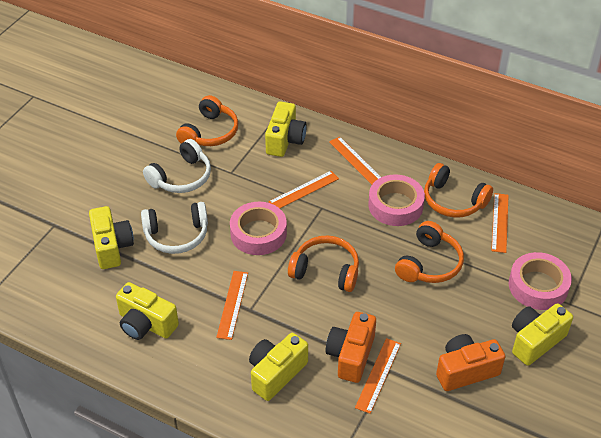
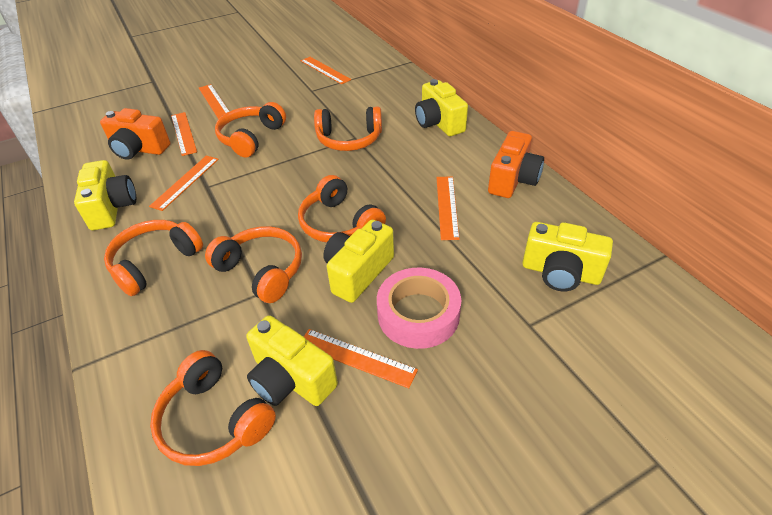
orange headphones: [176,95,238,146] [288,235,359,292] [395,221,464,283] [424,163,493,218] = 4 -> [104,220,203,296] [150,350,276,466] [205,226,302,303] [215,102,286,158] [298,175,386,242] [314,106,382,151] = 6
orange ruler: [216,271,248,340] [268,171,339,208] [329,137,381,185] [355,338,401,414] [491,193,509,253] = 5 -> [149,156,219,211] [171,112,197,156] [199,84,229,119] [301,57,351,84] [304,329,418,388] [436,177,460,240] = 6
pink tape: [230,202,287,255] [368,174,425,226] [509,252,572,310] = 3 -> [377,268,461,349] = 1
white headphones: [141,202,208,254] [143,139,211,193] = 2 -> none = 0

